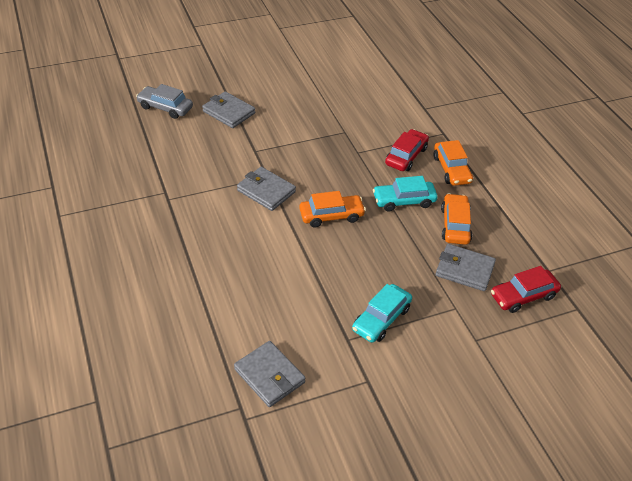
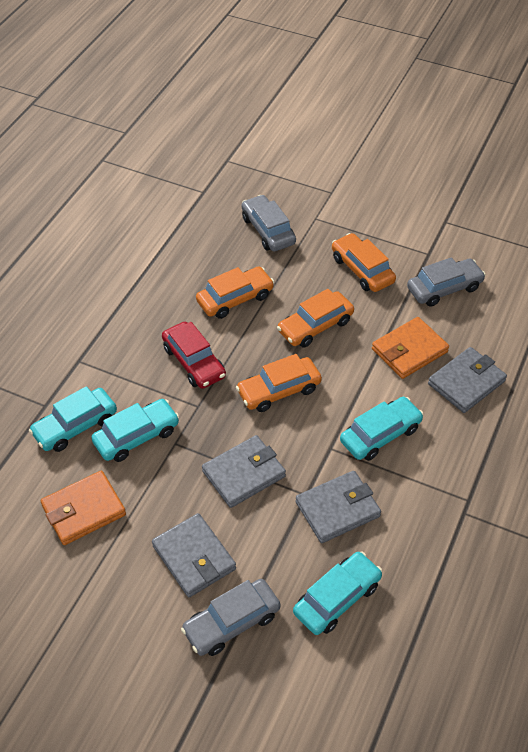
grey car: [136,84,193,119] = 1 -> [181,579,281,656] [241,195,296,251] [407,257,486,307] = 3
orange car: [299,191,366,227] [433,140,473,186] [441,193,472,245] = 3 -> [196,266,274,319] [236,354,322,412] [277,289,354,348] [332,233,396,292] = 4
orange wallet: none = 0 -> [41,471,126,545] [372,317,449,379] = 2
red car: [385,129,429,171] [491,266,561,313] = 2 -> [162,322,226,389] = 1
turquoise car: [352,284,412,343] [373,176,437,211] = 2 -> [29,386,117,452] [91,399,179,462] [293,552,382,635] [340,397,424,461] = 4

